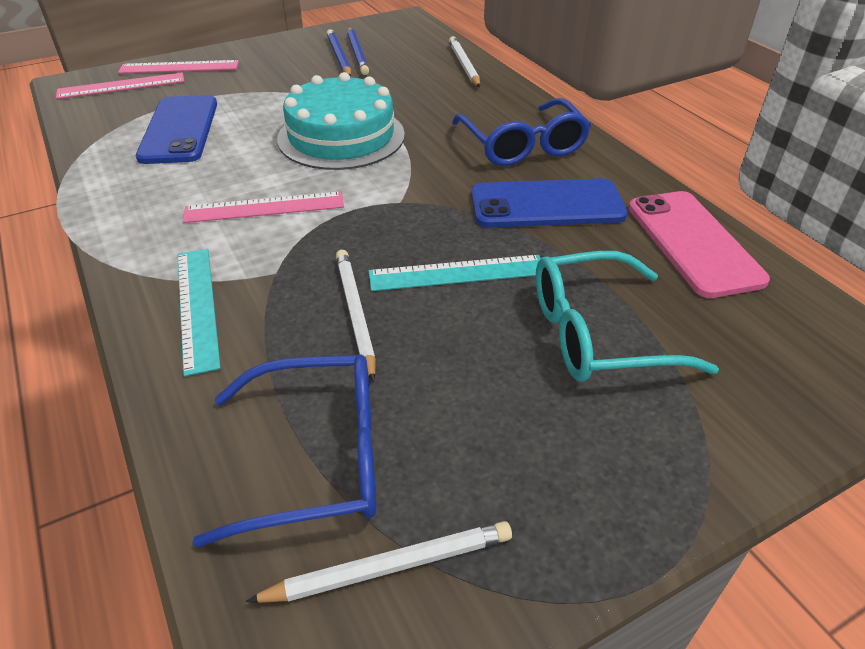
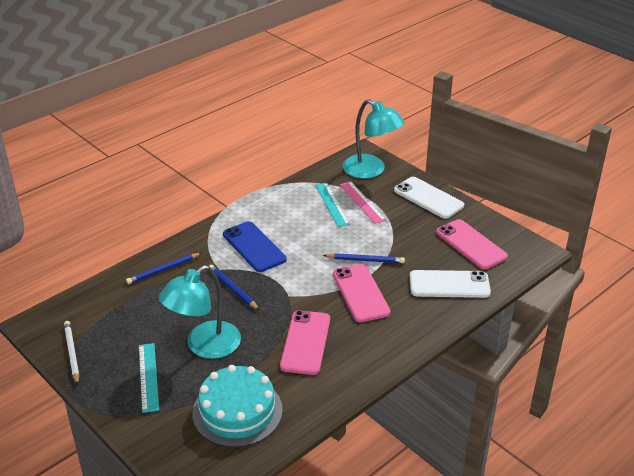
blue glasses: [192,354,376,548] [452,98,591,166] = 2 -> none = 0
blue pencil: [326,29,351,77] [347,27,369,75] = 2 -> [126,253,201,284] [209,265,259,310] [323,253,405,263] = 3
blue phone: [136,95,217,164] [471,179,628,228] = 2 -> [223,221,287,272] = 1
pink phone: [628,191,770,298] = 1 -> [280,310,330,375] [333,264,391,322] [436,219,508,269] = 3
pink ruler: [56,72,184,99] [118,60,239,74] [183,192,344,223] = 3 -> [340,181,386,224] = 1
turquoise glasses: [536,251,719,382] = 1 -> none = 0
turquoise lamp: none = 0 -> [159,265,241,359] [343,99,405,179] = 2
white pencil: [246,521,512,603] [336,250,376,382] [449,36,480,87] = 3 -> [64,321,79,385] = 1
white phone: none = 0 -> [394,177,464,219] [410,270,491,298] = 2

